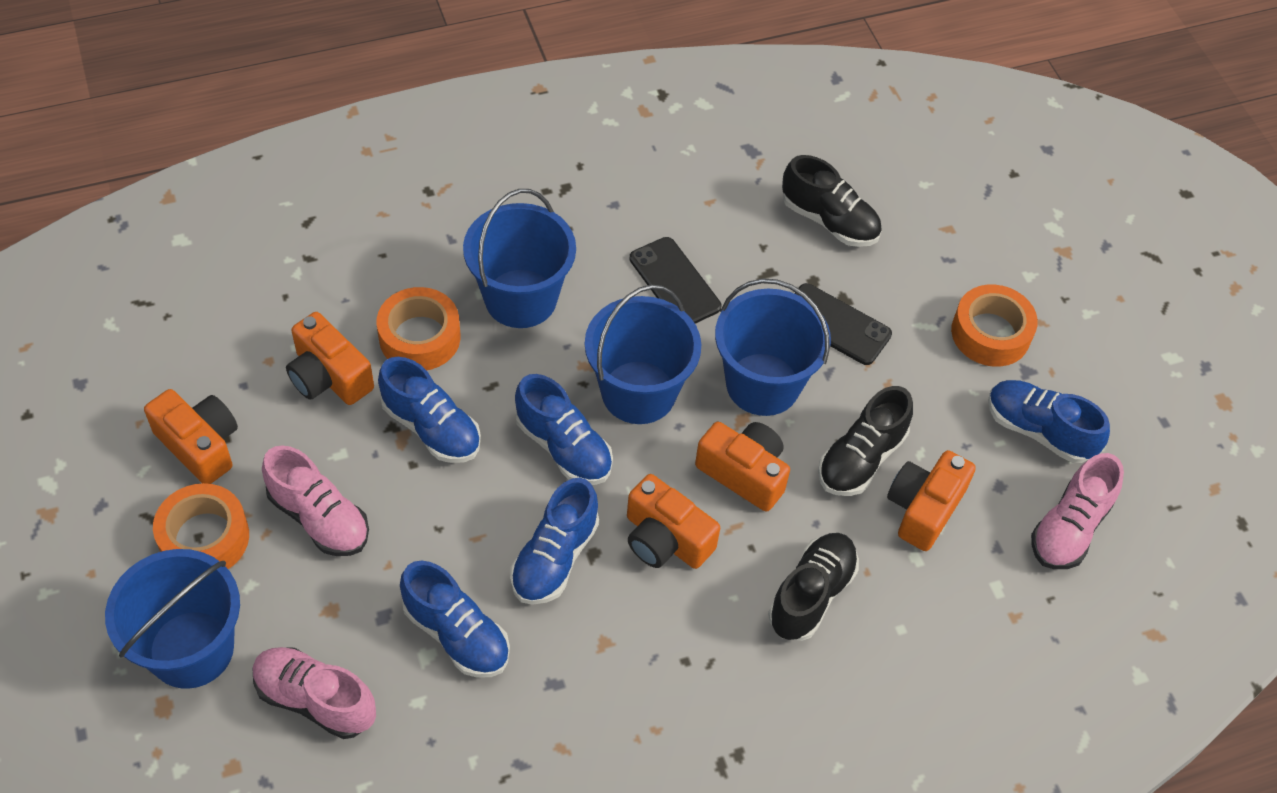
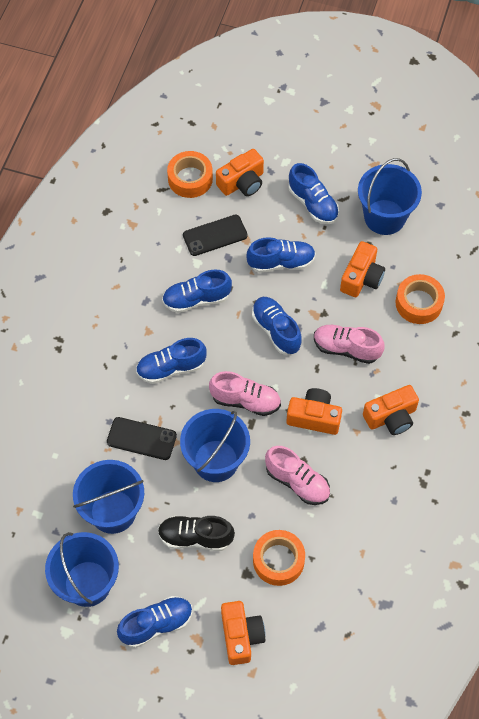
black shoe: [768,533,859,641] [782,155,882,247] [818,386,913,496] = 3 -> [158,516,235,551] = 1
blue shoe: [378,357,481,463] [400,561,510,678] [510,478,599,605] [515,374,613,485] [988,380,1110,463] = 5 -> [117,596,193,648] [136,338,207,384] [162,269,232,313] [246,237,316,273] [252,297,301,355] [289,163,339,224] = 6

